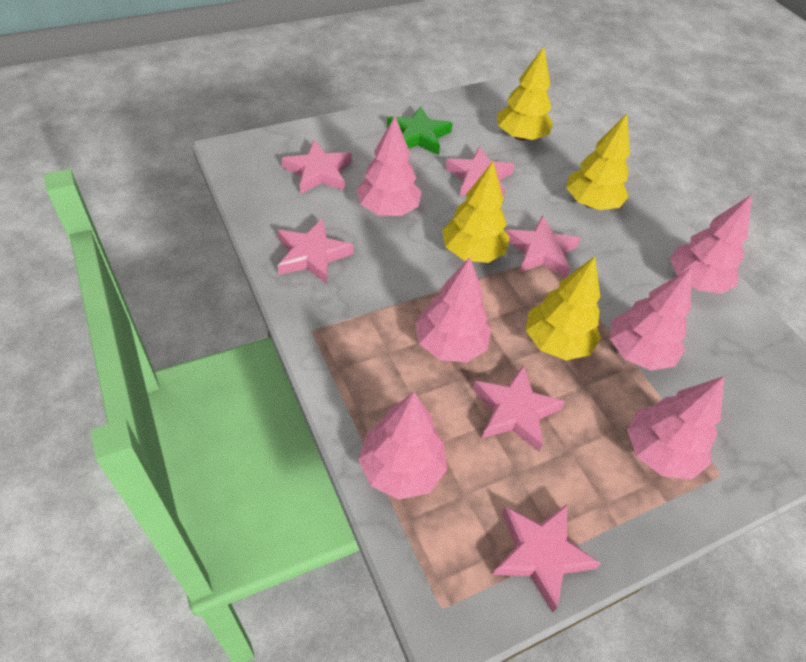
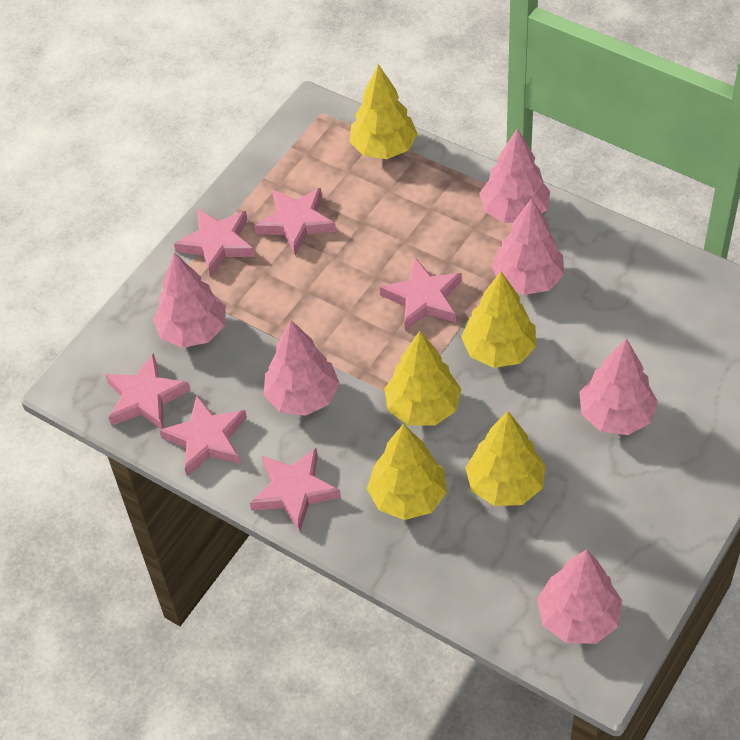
green star: [387,106,453,155] = 1 -> none = 0
yellow tree: [442,162,510,263] [497,47,553,141] [526,256,601,360] [566,114,630,210] = 4 -> [350,64,418,159] [367,424,447,520] [384,331,461,426] [461,272,536,368] [465,411,545,506] = 5

